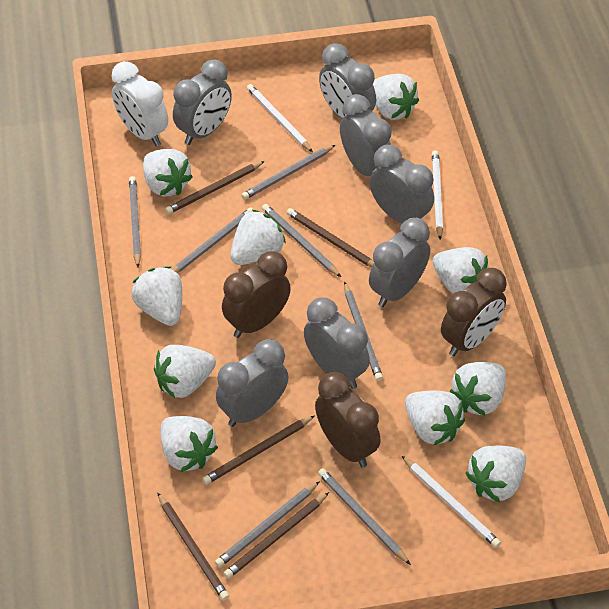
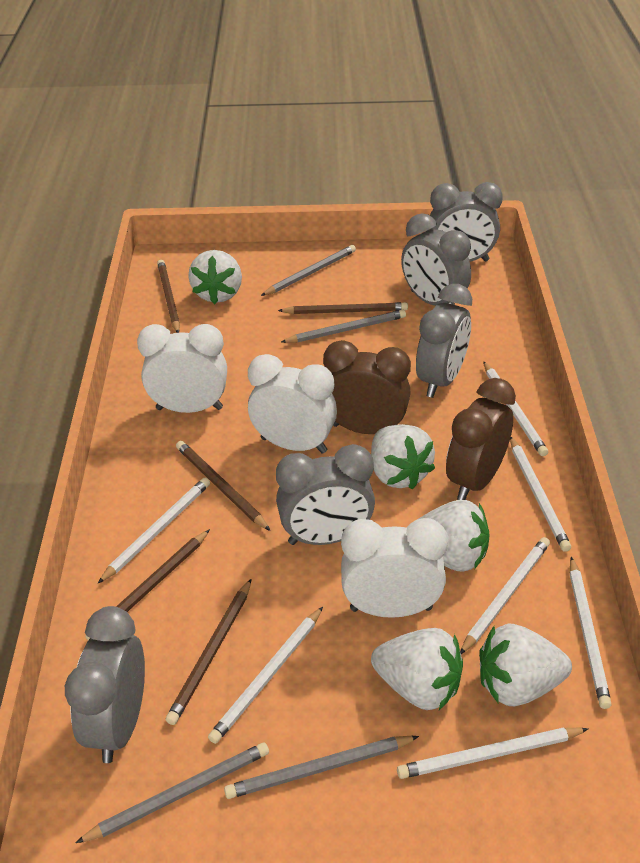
brown clock: [222,251,291,338] [315,372,380,468] [441,268,507,356] = 3 -> [323,340,411,434] [446,378,516,500] = 2
grey clock: [173,59,232,145] [216,339,289,427] [304,297,370,389] [319,43,376,118] [340,94,392,176] [369,218,430,307] [370,145,434,223] = 7 -> [65,606,145,763] [276,444,375,545] [401,213,471,306] [416,284,472,398] [429,182,503,262] = 5
grey pencil: [129,176,141,267] [172,208,254,273] [215,481,320,568] [241,145,335,200] [262,204,341,277] [318,468,411,565] [344,282,383,381] = 7 -> [76,742,269,843] [224,736,419,799] [261,245,356,296] [281,310,406,343] = 4
white clock: [112,61,168,146] = 1 -> [137,324,227,413] [248,354,337,454] [341,518,448,618] = 3
white pencil: [247,84,313,152] [402,456,501,548] [432,150,443,240] = 3 -> [97,478,210,584] [208,607,323,744] [397,727,588,779] [460,537,550,654] [483,361,548,456] [510,437,571,552] [570,557,612,709] = 7
white strawberry: [131,266,182,326] [143,149,193,196] [154,345,216,398] [160,416,218,472] [230,210,286,265] [373,74,419,120] [405,391,465,445] [433,247,489,294] [450,362,506,416] [465,446,526,503] = 10 -> [188,250,242,304] [371,424,435,489] [371,628,463,710] [419,500,489,571] [479,624,572,706] = 5

